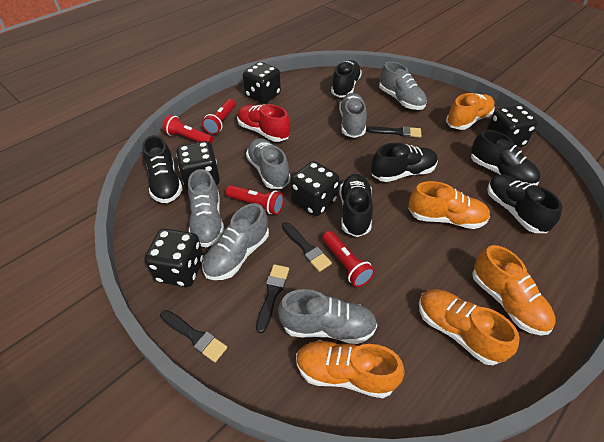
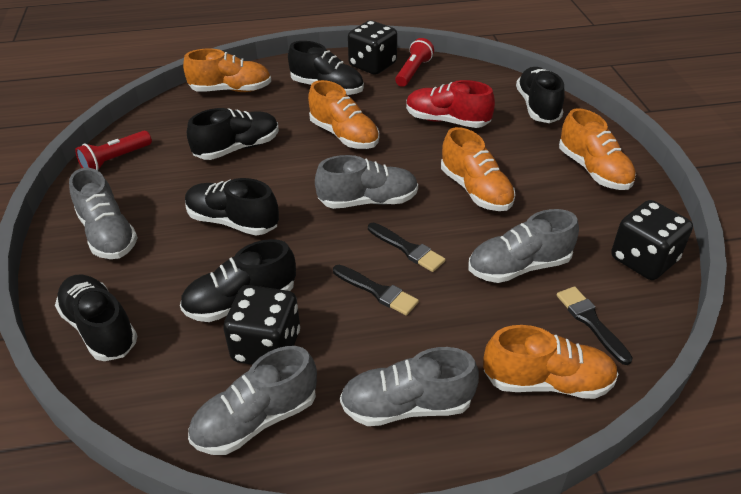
black brush: [160,310,227,362] [256,264,289,333] [282,222,332,272] [366,126,422,137] = 4 -> [333,265,419,316] [368,223,446,272] [557,286,633,365] = 3
black dice: [144,229,204,287] [176,141,220,190] [243,62,281,104] [291,161,339,216] [487,105,538,147] = 5 -> [223,285,300,365] [348,20,397,75] [611,200,693,280] = 3
grey shoe: [188,169,224,248] [202,203,269,280] [246,138,291,189] [278,289,377,344] [339,93,367,138] [379,61,427,110] = 6 -> [69,168,138,259] [188,346,317,455] [315,155,418,209] [340,347,479,426] [468,209,579,283] = 5
red flashlight: [163,115,213,144] [202,99,236,134] [226,185,284,215] [322,231,375,287] = 4 -> [75,131,152,171] [395,38,434,87] = 2

